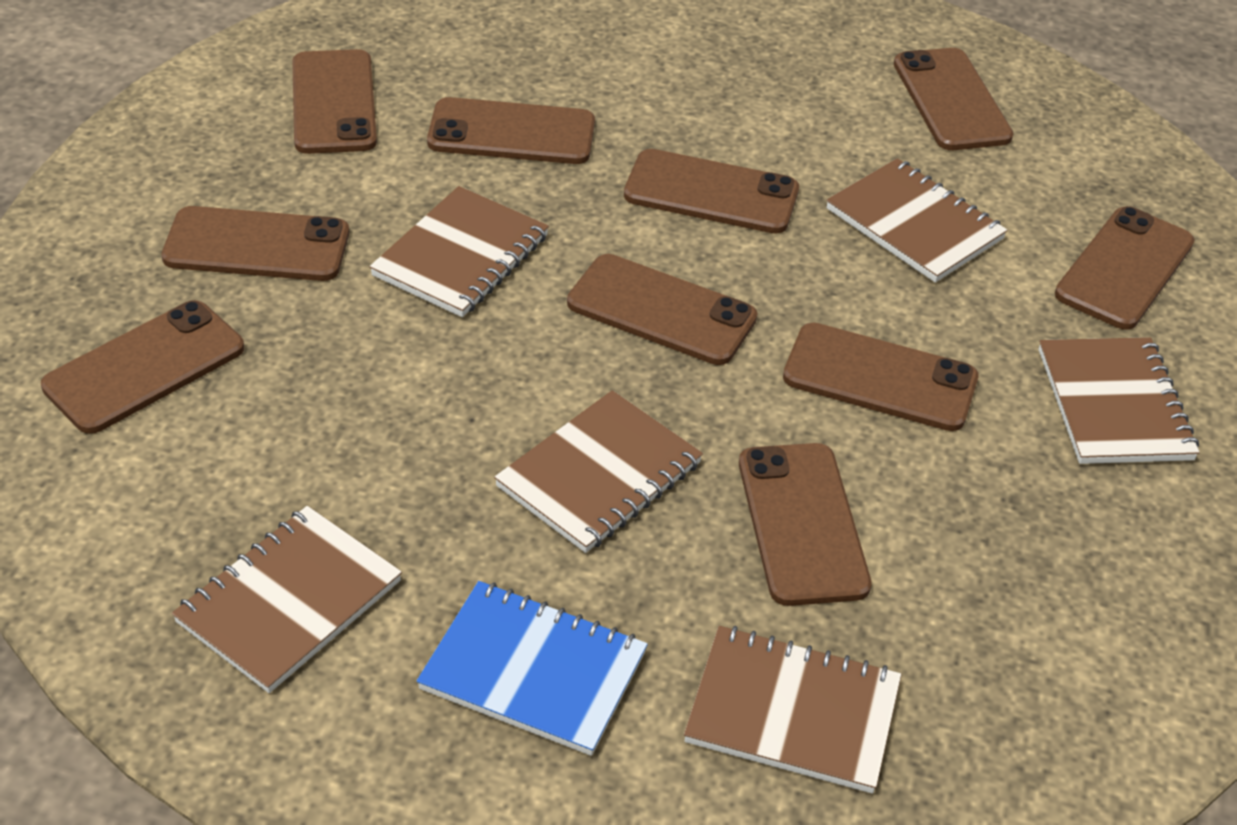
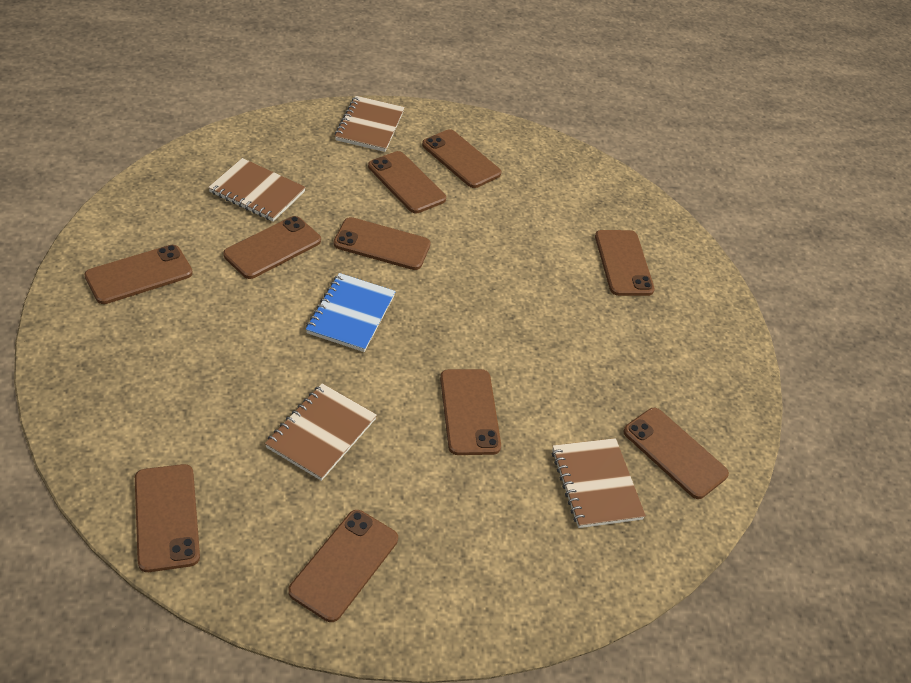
brown notebook: [172,506,402,693] [369,186,549,317] [494,390,703,553] [684,626,902,793] [826,158,1008,283] [1039,337,1200,464] = 6 -> [208,158,306,222] [265,383,377,481] [335,96,405,152] [552,438,646,528] = 4

